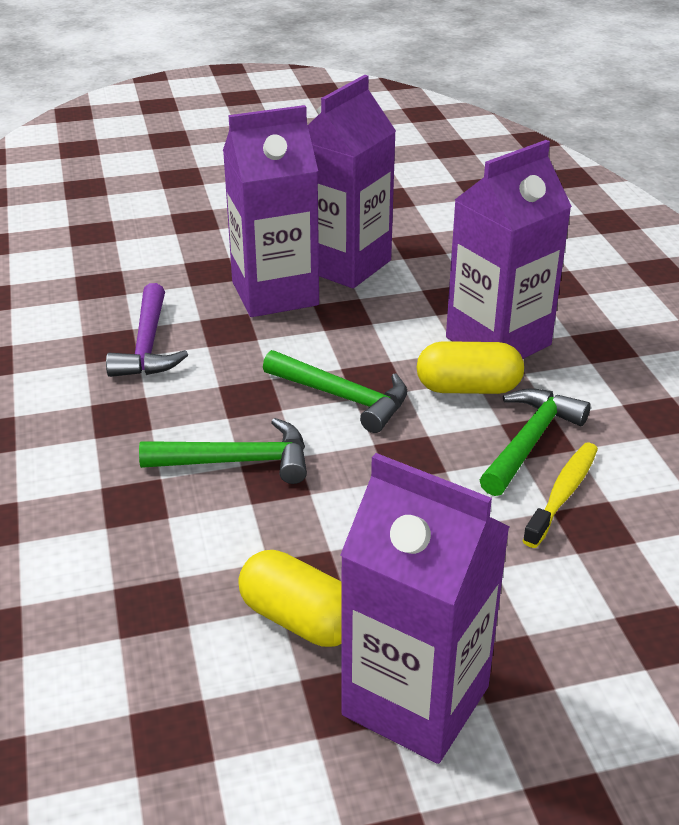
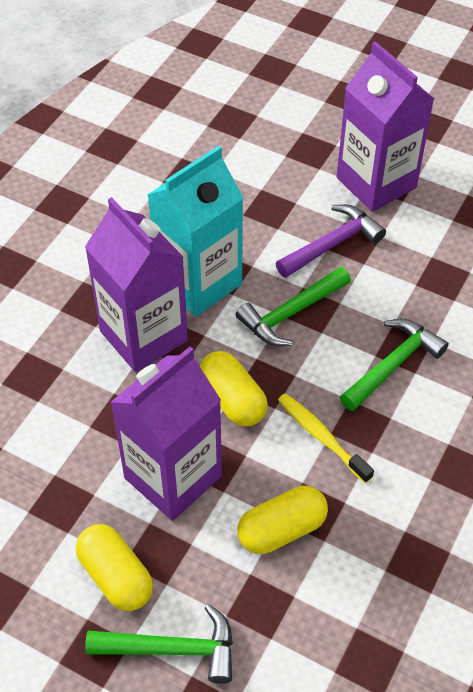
purple carton: [223,105,319,317] [308,75,396,288] [340,453,510,764] [446,140,572,359] = 4 -> [85,197,188,372] [110,347,222,521] [337,41,434,212] = 3
turquoise carton: none = 0 -> [148,146,243,317] = 1
yellow capsule: [238,550,342,647] [417,341,524,394] = 2 -> [76,524,153,611] [200,351,268,426] [237,486,328,554] = 3

